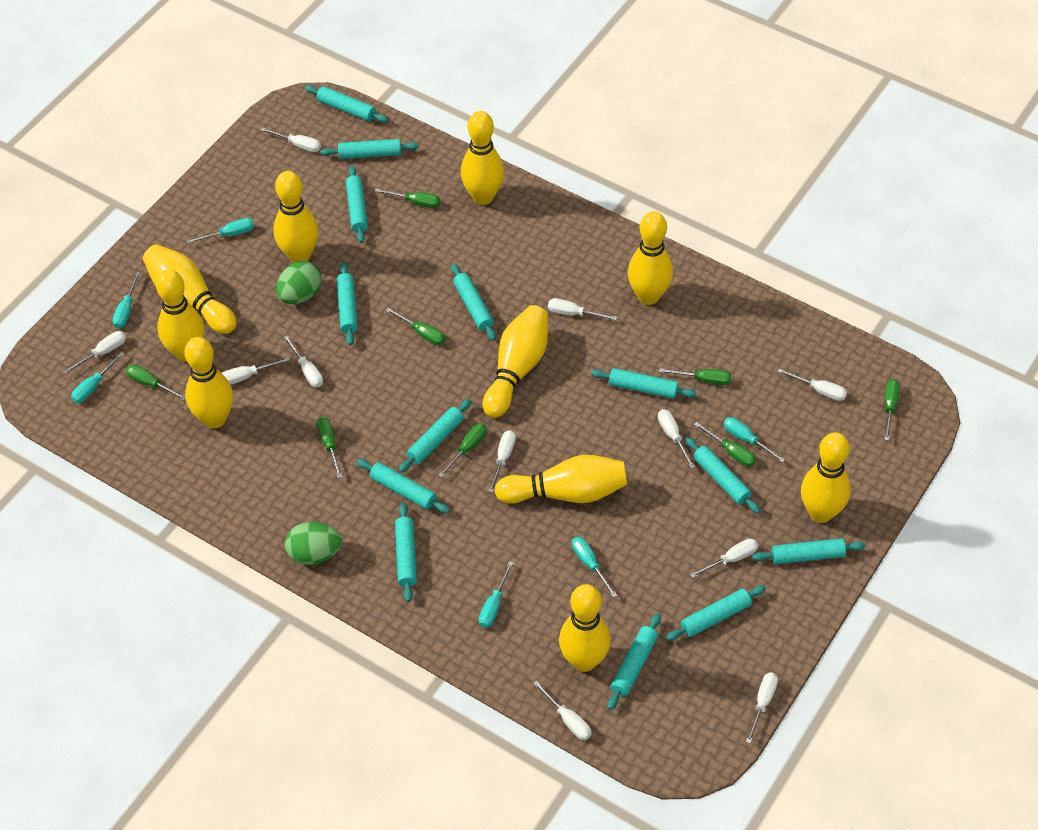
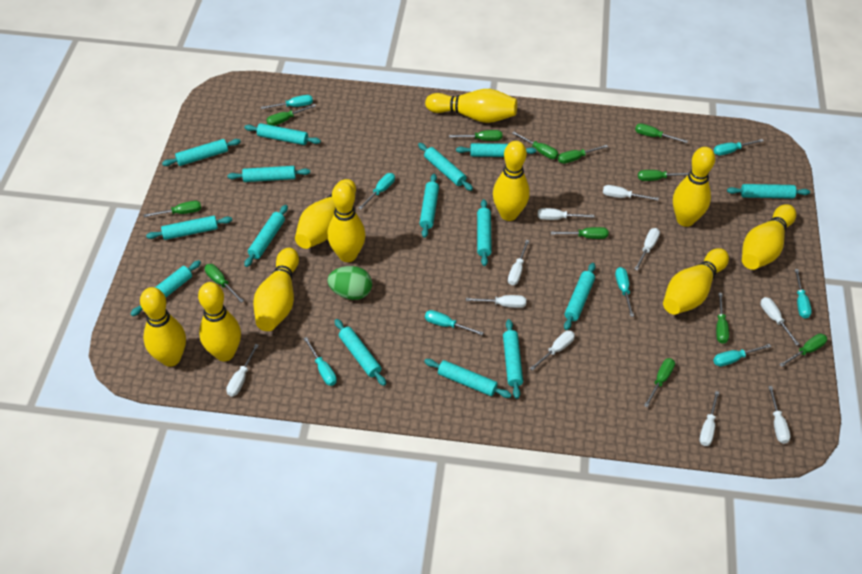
green egg: [276,261,322,304] [285,522,342,565] = 2 -> [328,266,372,300] = 1
green screwdriver: [126,364,186,400] [317,417,342,478] [374,188,440,208] [386,308,445,345] [438,423,487,478] [659,368,731,385] [694,422,756,467] [884,379,900,441] = 8 -> [144,201,201,217] [205,264,244,303] [266,104,316,126] [449,130,502,141] [512,132,559,159] [551,227,608,239] [558,145,608,164] [635,123,688,143] [638,170,689,181] [644,358,675,408] [716,293,729,344] [779,334,827,367] = 12
turquoise rolling pin: [305,85,388,123] [320,139,419,159] [336,262,358,345] [346,166,368,243] [357,459,450,513] [395,503,417,602] [398,399,472,473] [451,264,496,341] [591,368,697,399] [608,613,661,710] [666,585,766,640] [685,437,760,514] [752,538,865,564] = 13 -> [131,260,201,316] [146,216,232,240] [162,139,241,166] [228,166,310,182] [244,123,321,145] [244,205,288,267] [335,319,386,386] [418,143,473,191] [419,174,439,238] [424,359,512,398] [456,143,536,157] [477,199,492,266] [503,319,523,399] [564,263,595,330] [727,184,810,199] = 15
turquoise screwdriver: [71,352,124,403] [113,272,140,328] [187,218,254,244] [479,561,513,628] [572,537,617,598] [724,417,785,463] = 6 -> [261,95,313,109] [303,337,337,386] [359,173,395,210] [425,310,484,335] [615,267,634,317] [713,344,771,366] [714,139,764,155] [795,269,812,319] = 8
white screwdriver: [64,331,126,374] [222,357,290,385] [260,128,321,152] [283,336,323,387] [488,430,516,493] [533,680,592,740] [548,298,617,320] [658,409,695,469] [690,539,758,578] [746,672,778,744] [778,369,847,401] = 11 -> [226,344,259,396] [466,295,526,308] [508,240,529,285] [530,331,575,371] [538,208,594,220] [603,185,659,200] [635,228,660,271] [699,391,719,446] [761,297,800,346] [768,386,791,444] = 10

